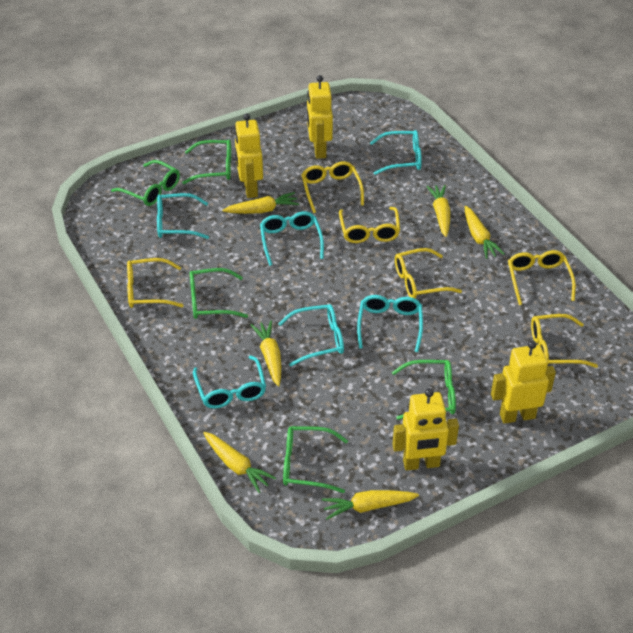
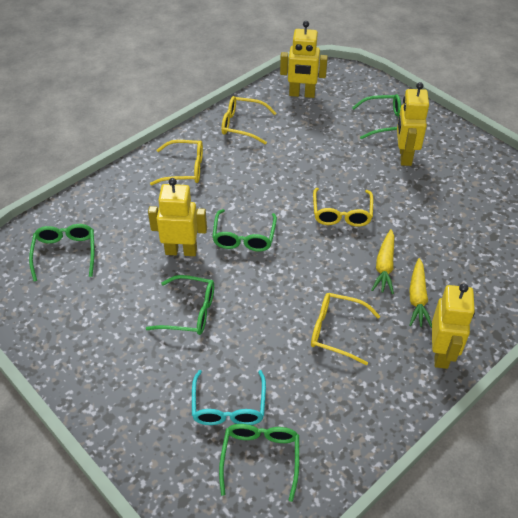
turquoise glasses: [157,193,209,239] [193,356,266,408] [260,212,324,266] [278,304,344,366] [357,295,423,352] [370,130,422,175] = 6 -> [192,370,266,425] = 1
yellow carrot: [203,432,276,493] [222,192,299,214] [251,321,281,387] [322,490,419,520] [426,185,450,237] [465,206,505,259] = 6 -> [371,229,394,294] [409,258,432,328] = 2
yellow glasses: [127,258,184,308] [301,161,364,213] [339,207,400,243] [395,248,462,298] [508,250,576,305] [531,314,598,368] = 6 -> [150,140,203,185] [222,96,276,144] [311,293,380,366] [313,188,373,227] = 4

